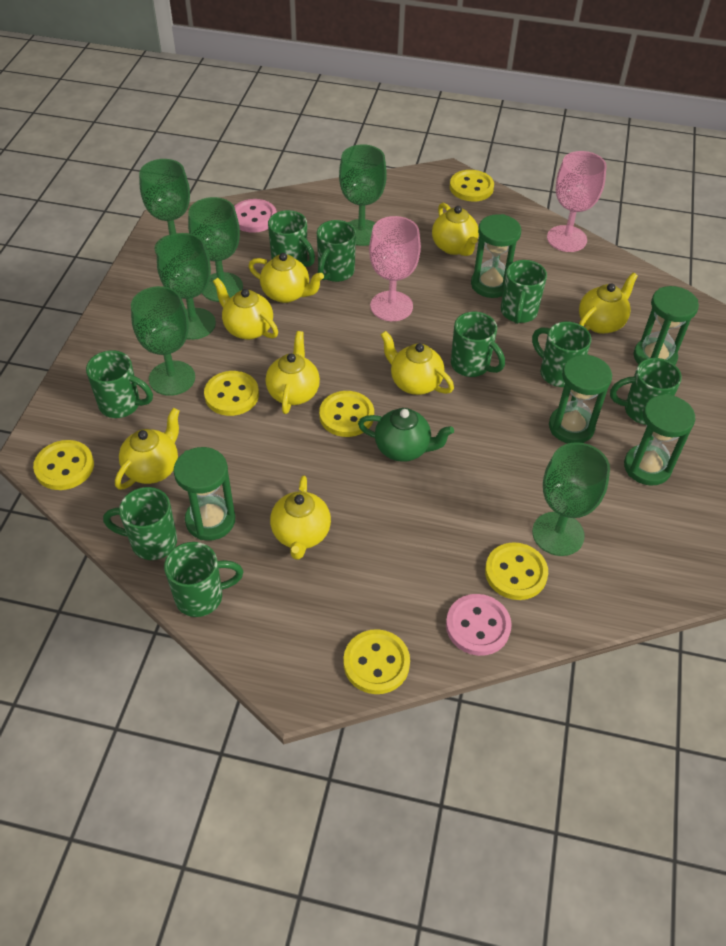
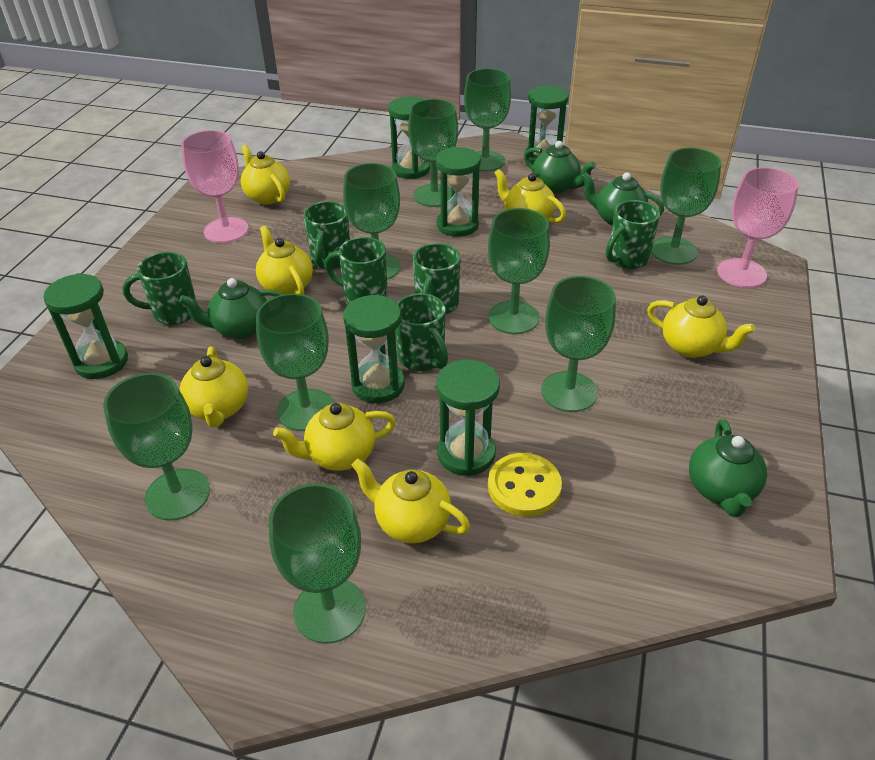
green goblet: [131,286,195,396] [139,159,190,255] [157,233,216,340] [188,197,243,302] [339,144,387,246] [532,442,610,556] = 6 -> [103,373,210,521] [256,293,334,431] [269,483,366,644] [343,163,401,280] [408,99,458,207] [464,68,511,172] [488,208,550,334] [541,276,616,412] [651,147,721,265] = 9
green hourglass: [173,447,235,541] [471,214,521,298] [549,354,612,443] [624,394,695,486] [634,286,699,365] = 5 -> [43,273,128,379] [343,294,405,403] [388,96,430,179] [436,147,481,237] [436,360,500,476] [524,85,568,164] = 6
green mug: [86,350,153,418] [103,487,177,560] [164,542,243,617] [268,210,315,267] [317,220,356,282] [451,312,505,377] [501,260,547,324] [532,322,591,387] [610,358,682,425] = 9 -> [123,252,197,325] [303,201,350,269] [324,237,388,303] [396,293,448,371] [413,243,461,315] [606,200,660,269] = 6
green teapot: [358,408,454,462] = 1 -> [179,278,282,339] [524,141,596,194] [581,172,664,226] [689,419,767,517] = 4
pink button: [234,199,277,233] [446,594,512,656] = 2 -> none = 0
yellow button: [33,440,94,490] [204,371,259,416] [319,391,374,437] [344,629,410,694] [450,170,494,201] [485,543,548,600] = 6 -> [488,453,562,517] = 1
yellow teapot: [115,408,180,490] [213,278,278,340] [249,253,324,303] [266,331,320,414] [270,476,331,559] [381,331,454,395] [432,203,479,256] [579,273,638,334] = 8 -> [180,346,248,428] [241,145,290,205] [256,226,313,294] [273,403,396,471] [351,459,470,543] [494,169,566,223] [647,295,755,358] = 7

